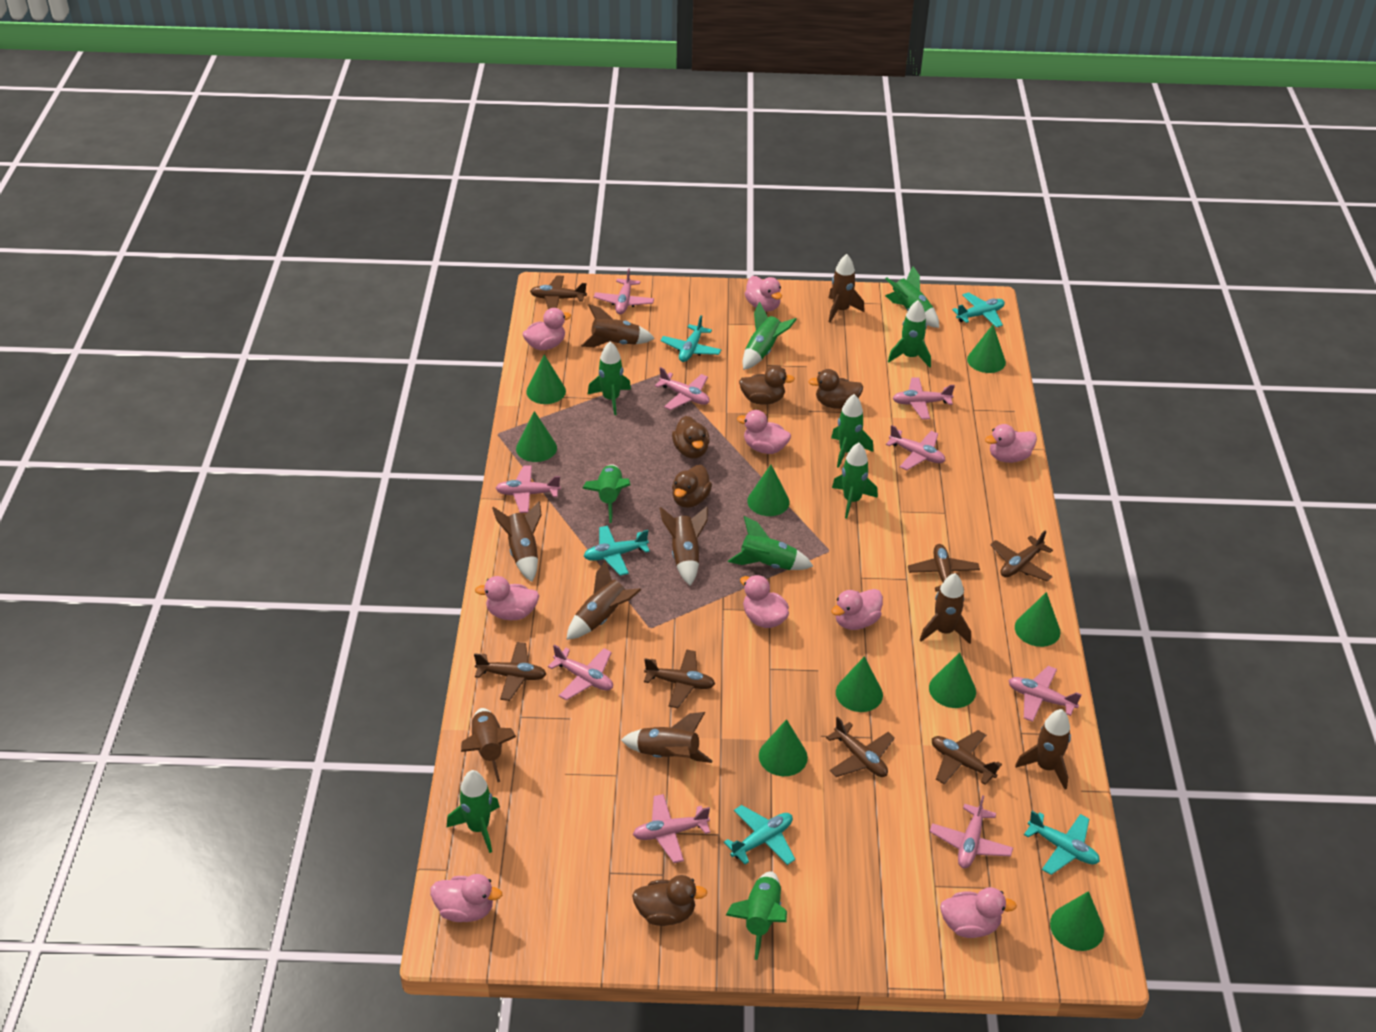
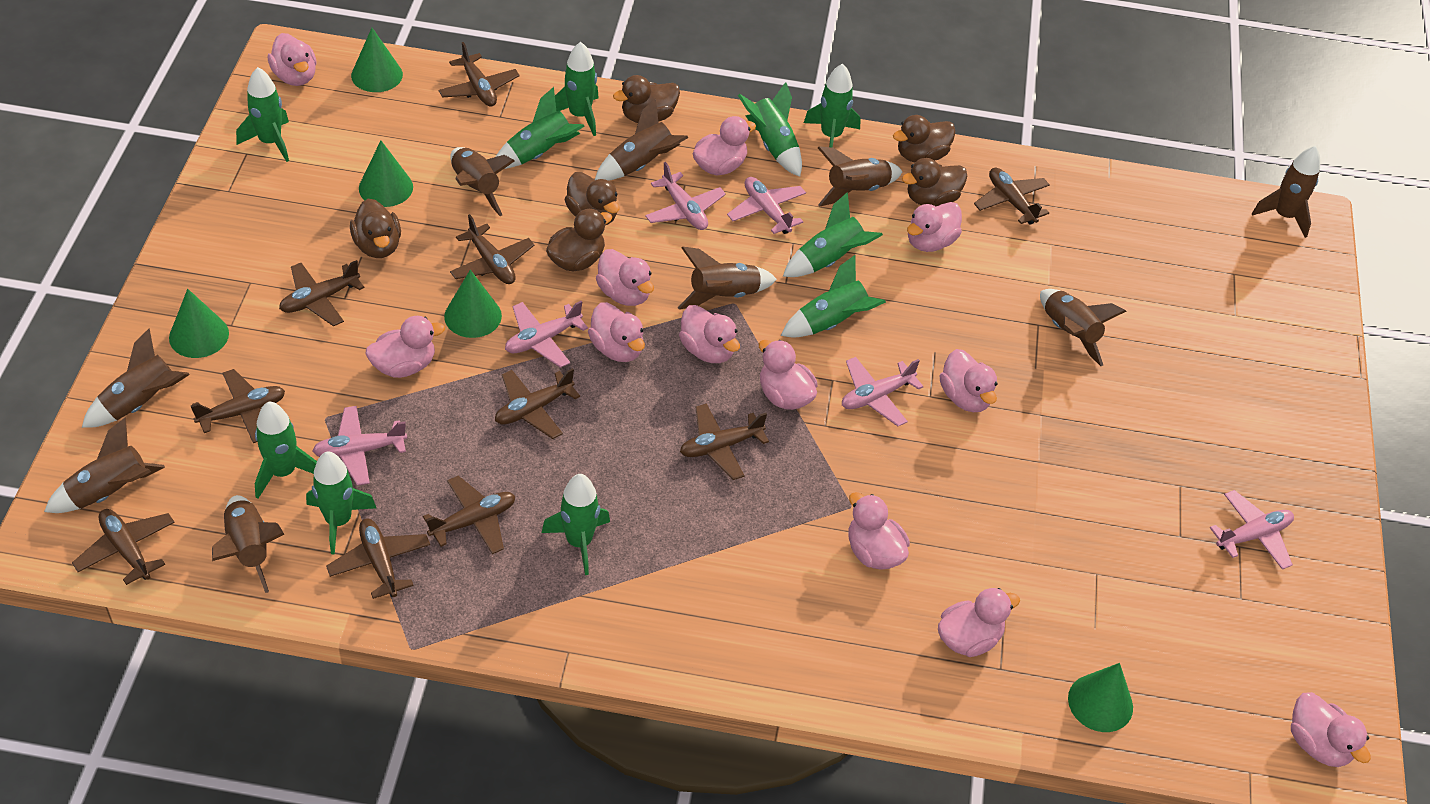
brown duck: [632,875,707,926] [672,416,710,459] [672,465,712,508] [739,365,795,405] [809,369,863,409] = 5 -> [350,199,401,258] [546,209,612,272] [565,172,620,225] [613,75,680,123] [893,115,956,162] [902,158,967,206] = 6
brown plane: [474,642,546,701] [530,275,587,309] [644,649,715,708] [826,717,895,777] [908,544,980,592] [932,730,1002,785] [990,531,1053,581] = 7 -> [72,509,175,585] [191,369,285,443] [279,260,364,326] [326,518,430,599] [423,476,515,554] [439,42,520,107] [450,214,534,284] [495,368,580,439] [680,404,769,480] [974,168,1050,225] = 10
green cone: [516,411,557,462] [526,355,566,404] [747,465,790,516] [759,719,808,776] [836,656,883,712] [929,652,976,708] [967,325,1006,373] [1015,592,1060,647] [1050,891,1104,951] = 9 -> [169,289,229,358] [351,28,403,92] [359,141,413,207] [444,270,502,338] [1068,663,1133,732] = 5
pink duck: [430,874,502,922] [475,576,539,620] [522,308,571,350] [737,410,791,454] [740,575,789,628] [745,276,782,312] [831,589,883,630] [940,887,1017,938] [985,424,1037,463] = 9 -> [268,33,317,86] [366,316,445,378] [588,302,645,362] [596,249,654,306] [679,305,740,363] [693,116,756,175] [759,340,818,410] [849,492,910,570] [907,202,962,252] [938,588,1020,657] [940,349,998,412] [1291,692,1371,767] = 12
pink plane: [496,466,561,513] [548,644,613,700] [594,268,654,314] [633,794,710,863] [654,367,710,410] [886,425,946,470] [893,377,955,420] [930,795,1013,868] [1008,666,1082,722] = 9 -> [312,406,407,486] [505,301,588,368] [645,162,726,230] [727,177,806,234] [842,357,924,426] [1210,490,1294,570] = 6
turquoise plane: [584,525,650,576] [660,315,722,362] [724,805,795,865] [952,292,1005,328] [1024,811,1100,875] = 5 -> none = 0

